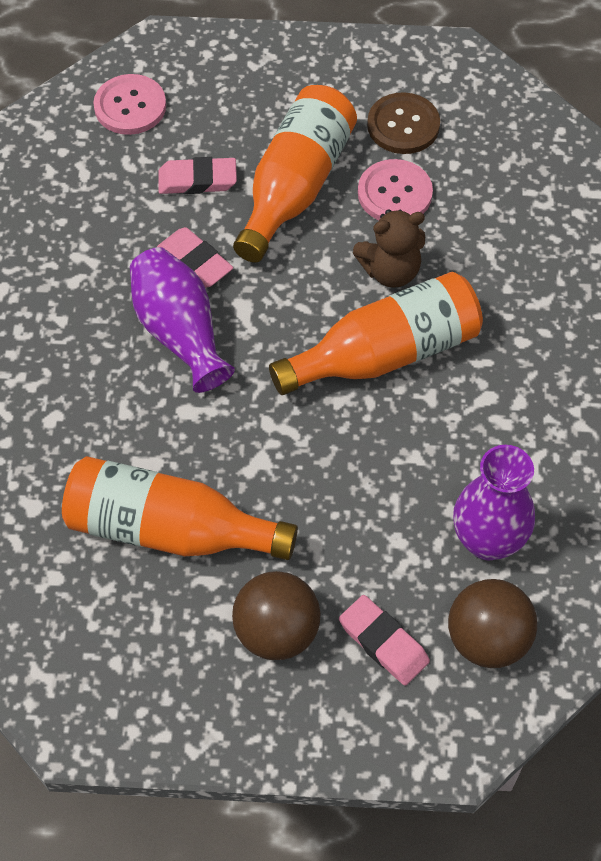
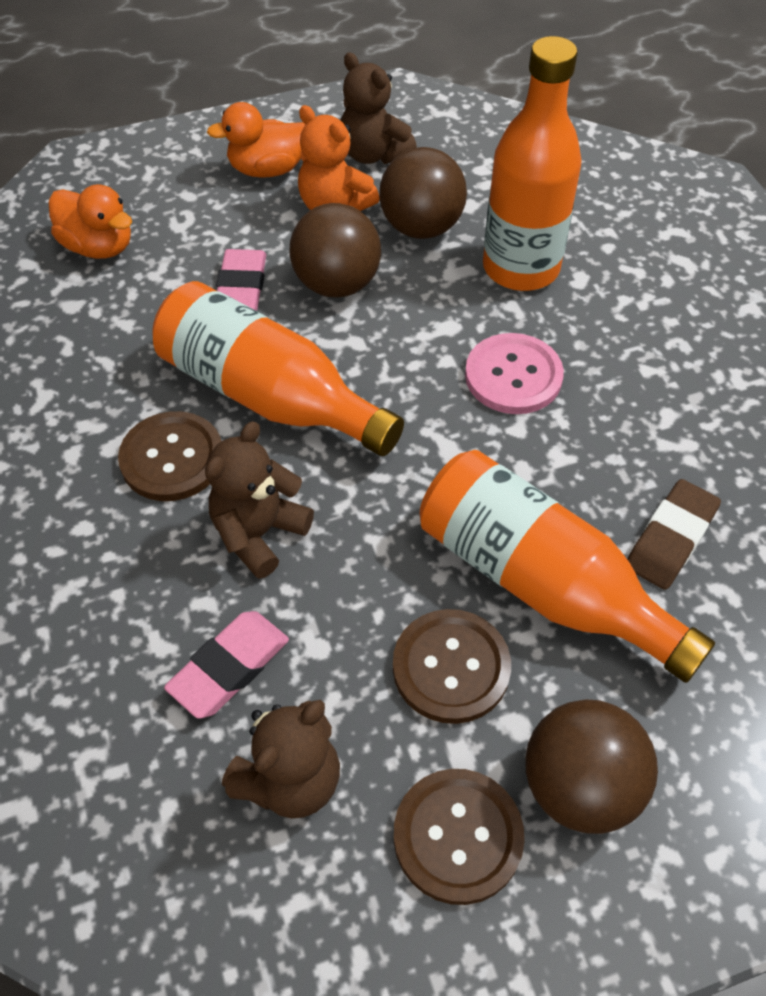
brown ball: [232,571,321,660] [448,579,537,668] = 2 -> [290,203,381,298] [379,147,467,239] [525,699,658,834] = 3
brown button: [367,92,440,154] = 1 -> [118,411,221,501] [393,609,511,724] [394,769,524,905] = 3
brown eraser: none = 0 -> [627,479,721,590] = 1
brown teddy bear: [353,209,425,288] = 1 -> [205,421,314,579] [222,700,340,819] [340,52,417,164] = 3
orange duck: none = 0 -> [49,184,132,259] [207,102,305,178] = 2
orange teddy bear: none = 0 -> [298,105,380,211] = 1
pink button: [93,74,166,135] [358,159,433,220] = 2 -> [465,333,564,414] = 1
pink eraser: [157,227,233,288] [158,157,237,194] [339,595,430,686] = 3 -> [164,611,289,719] [216,249,266,311] = 2
purple vase: [130,247,235,393] [453,445,535,560] = 2 -> none = 0

